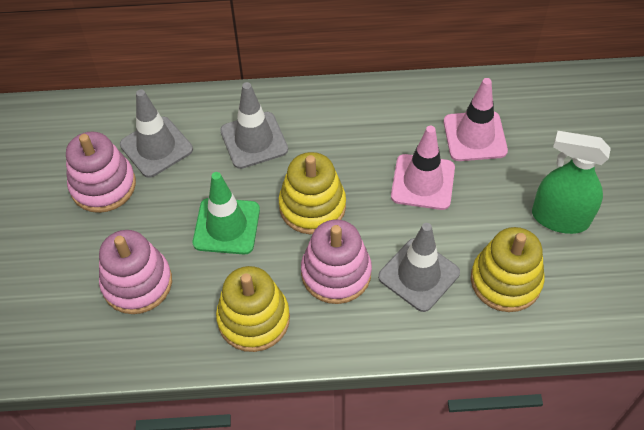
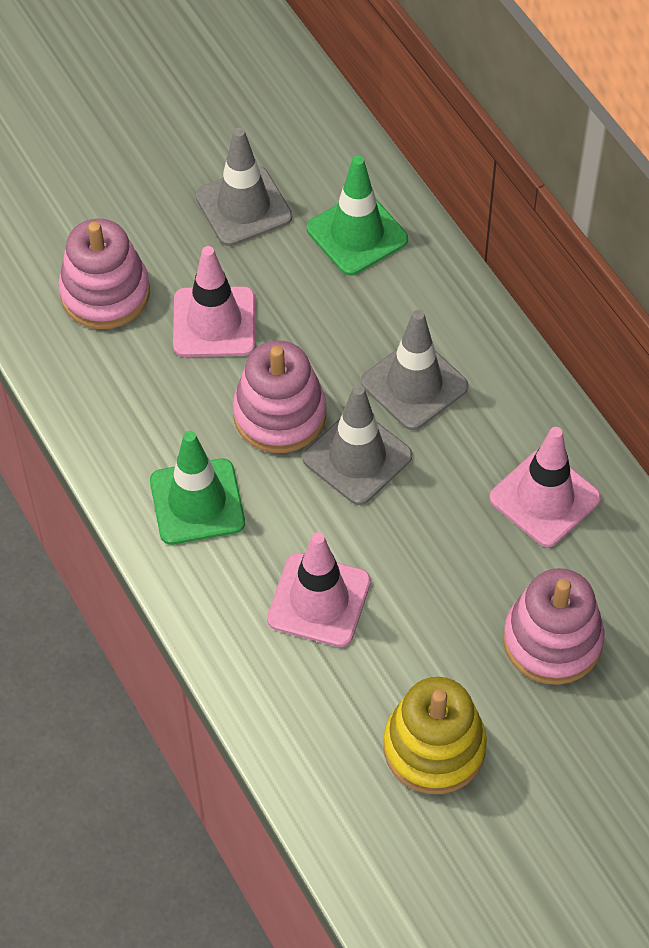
green spray bottle: [532,131,611,234] = 1 -> none = 0
green traffic cone: [193,172,260,254] = 1 -> [150,431,245,545] [307,156,408,275] = 2
pink traffic cone: [391,126,455,210] [444,78,508,161] = 2 -> [173,246,255,357] [267,532,371,647] [489,427,601,547] = 3
yellow stacking toy: [216,266,290,352] [279,152,346,234] [471,227,545,312] = 3 -> [384,677,487,794] = 1

